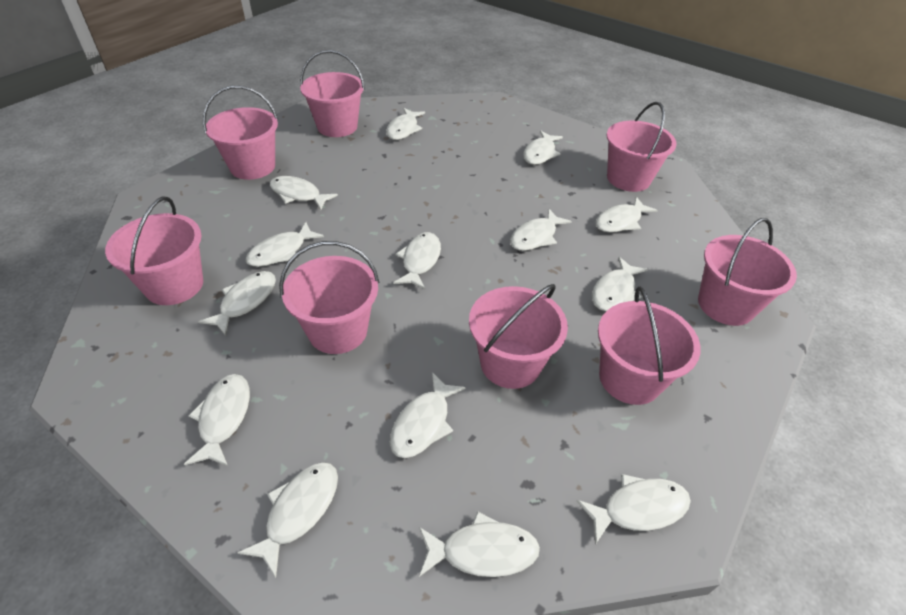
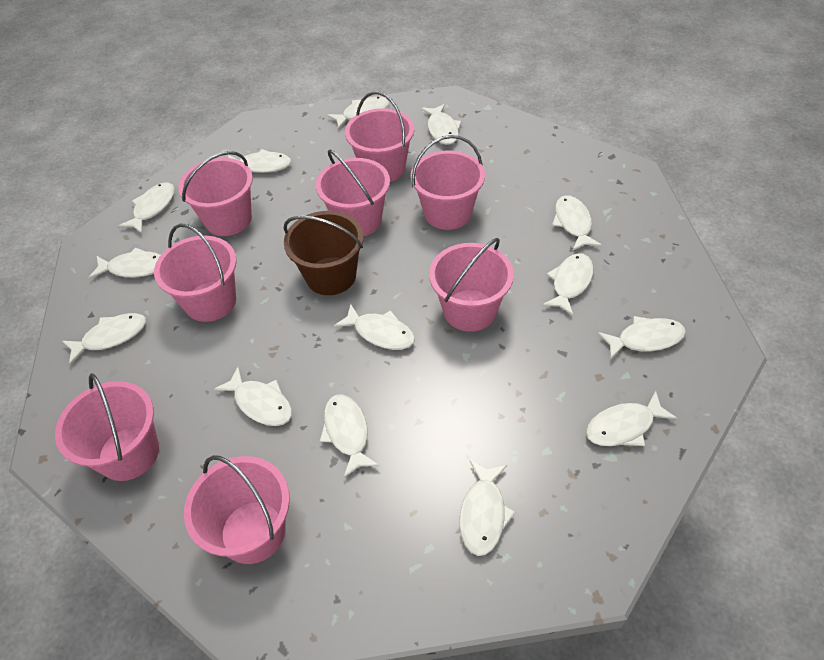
brown bucket: none = 0 -> [284,211,364,295] = 1

